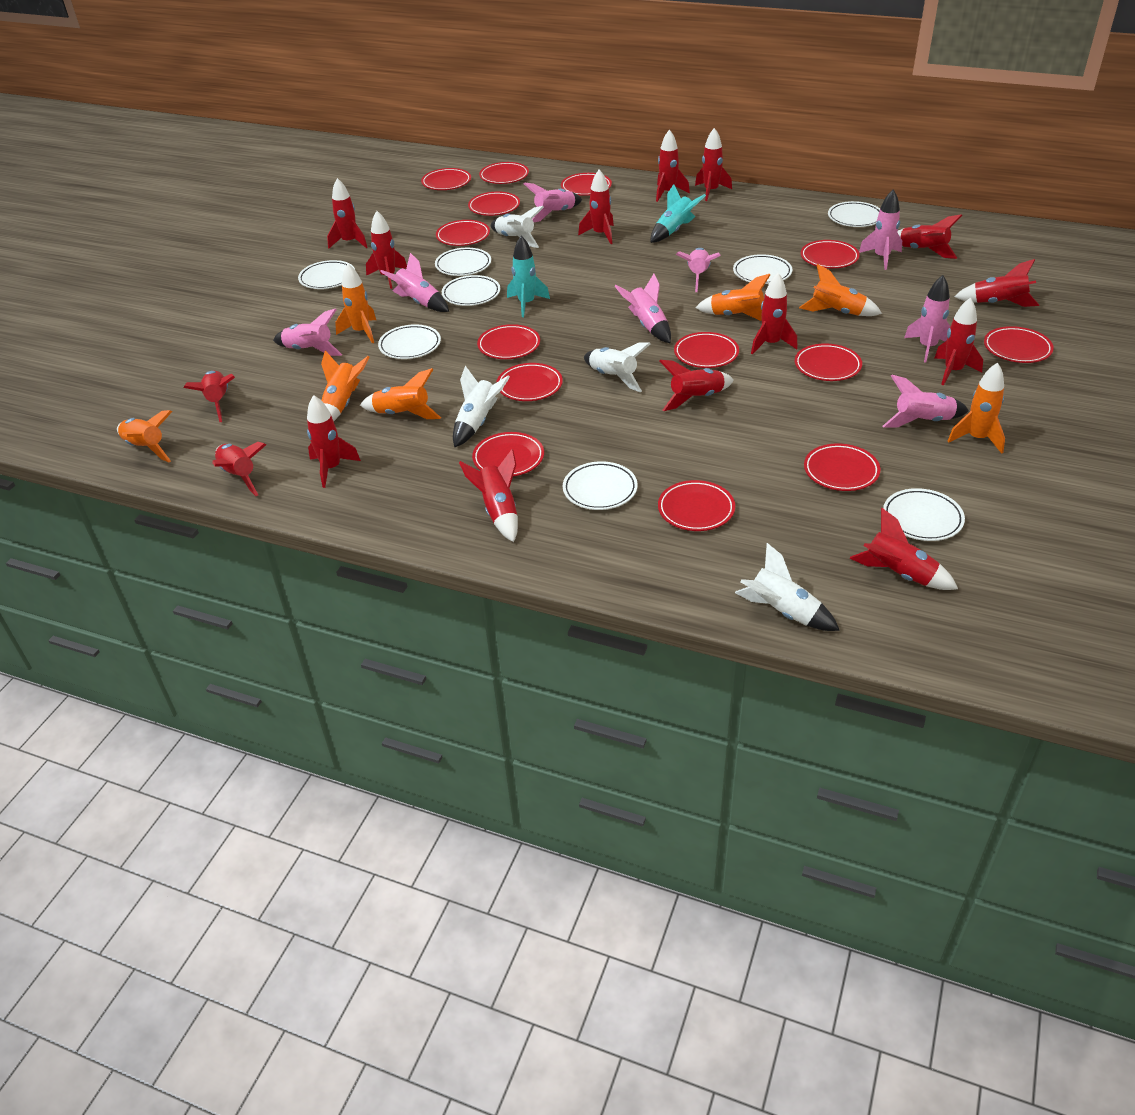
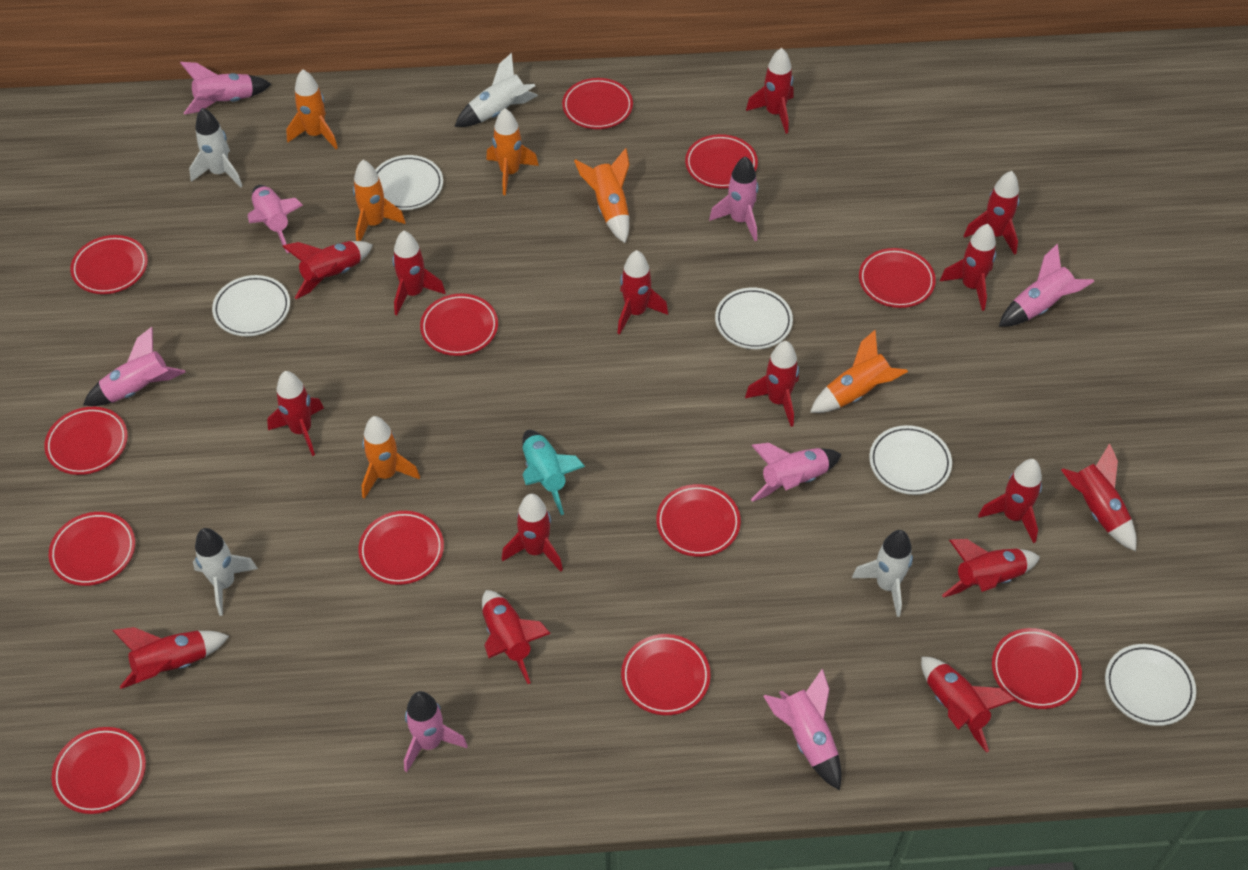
orange rocket: [117,410,172,462] [321,350,370,421] [335,264,376,343] [360,368,441,419] [695,274,771,321] [799,264,882,316] [948,363,1005,454] = 7 -> [286,69,338,149] [353,160,406,241] [362,416,420,499] [486,108,539,195] [574,148,630,243] [810,330,908,413] = 6
red plate: [421,168,471,190] [436,220,490,246] [468,192,520,216] [472,432,544,476] [477,324,540,359] [479,162,529,184] [496,363,563,401] [561,173,612,196] [658,480,735,531] [674,332,739,368] [795,344,862,381] [801,240,860,268] [804,444,880,491] [984,326,1054,363] = 14 -> [44,407,128,475] [49,512,135,586] [52,727,146,814] [70,235,148,294] [358,511,444,585] [420,294,498,356] [562,78,633,129] [621,634,711,715] [656,484,741,557] [685,134,758,189] [859,248,936,308] [992,628,1082,709] = 12
turquoise rocket: [507,236,550,317] [650,184,706,243] = 2 -> [522,430,585,515] = 1
white plate: [298,260,355,289] [378,324,441,359] [435,248,491,276] [442,275,500,306] [563,461,638,510] [733,254,793,284] [828,201,880,227] [883,488,965,541] = 8 -> [212,275,290,336] [375,155,443,210] [715,288,793,349] [869,425,952,495] [1105,644,1196,726] = 5

